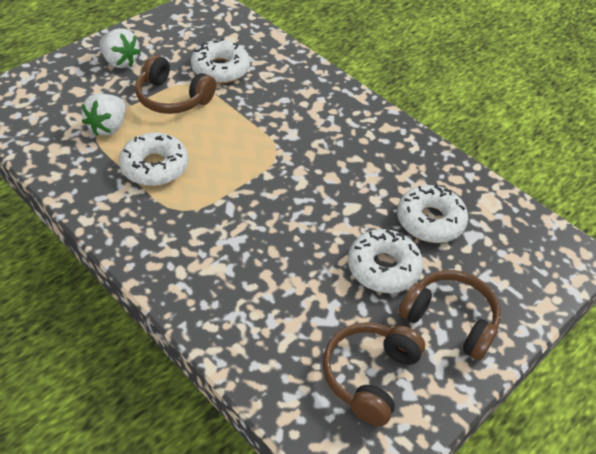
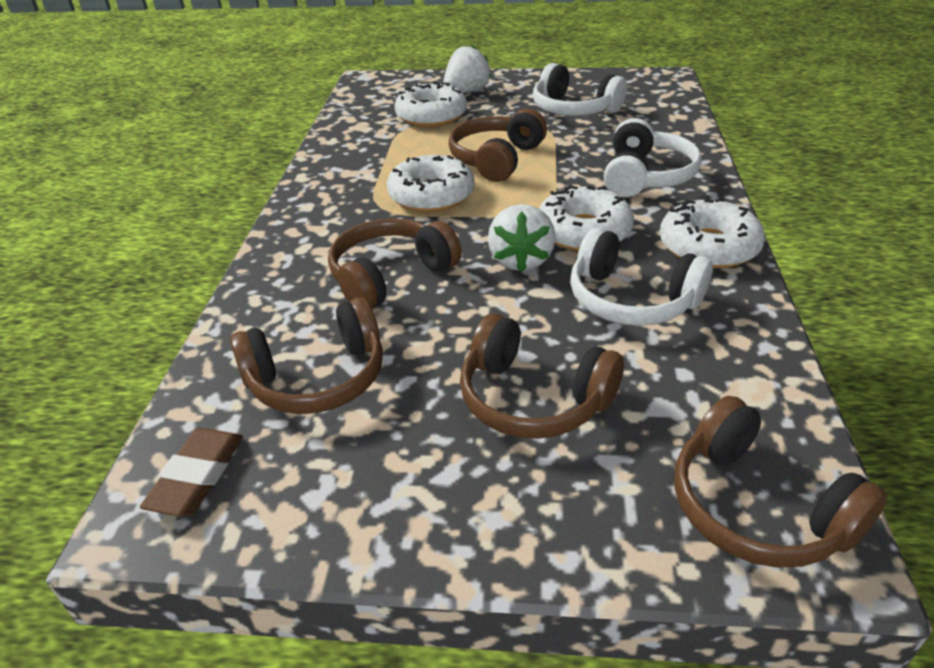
brown eraser: none = 0 -> [140,428,243,517] = 1
brown headphones: [135,55,216,114] [323,322,425,426] [398,270,501,360] = 3 -> [230,297,383,414] [328,218,462,309] [449,109,547,182] [460,313,624,439] [674,396,887,568] = 5
white headphones: none = 0 -> [533,63,627,116] [570,228,713,326] [604,118,702,197] = 3

